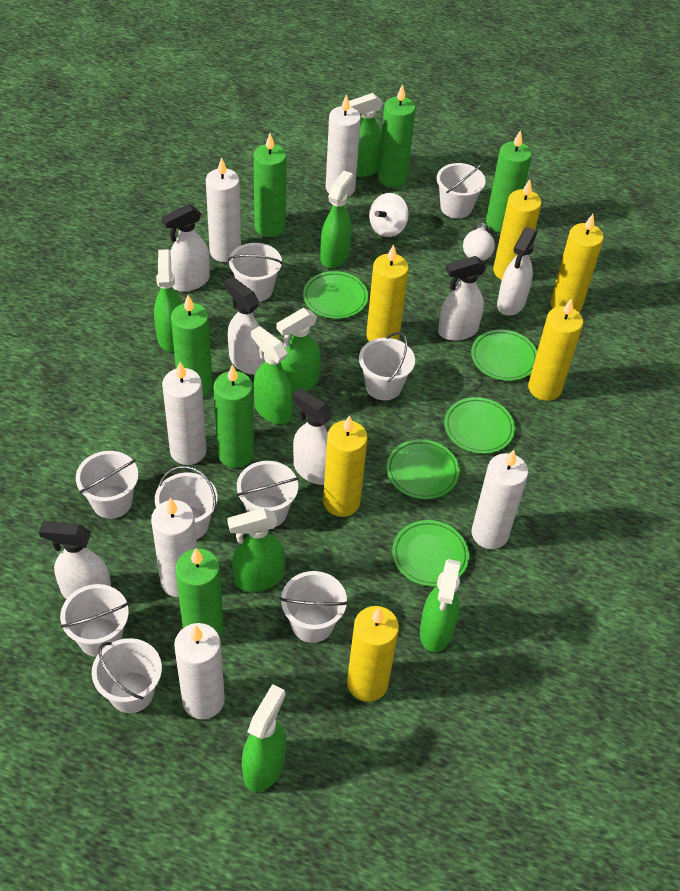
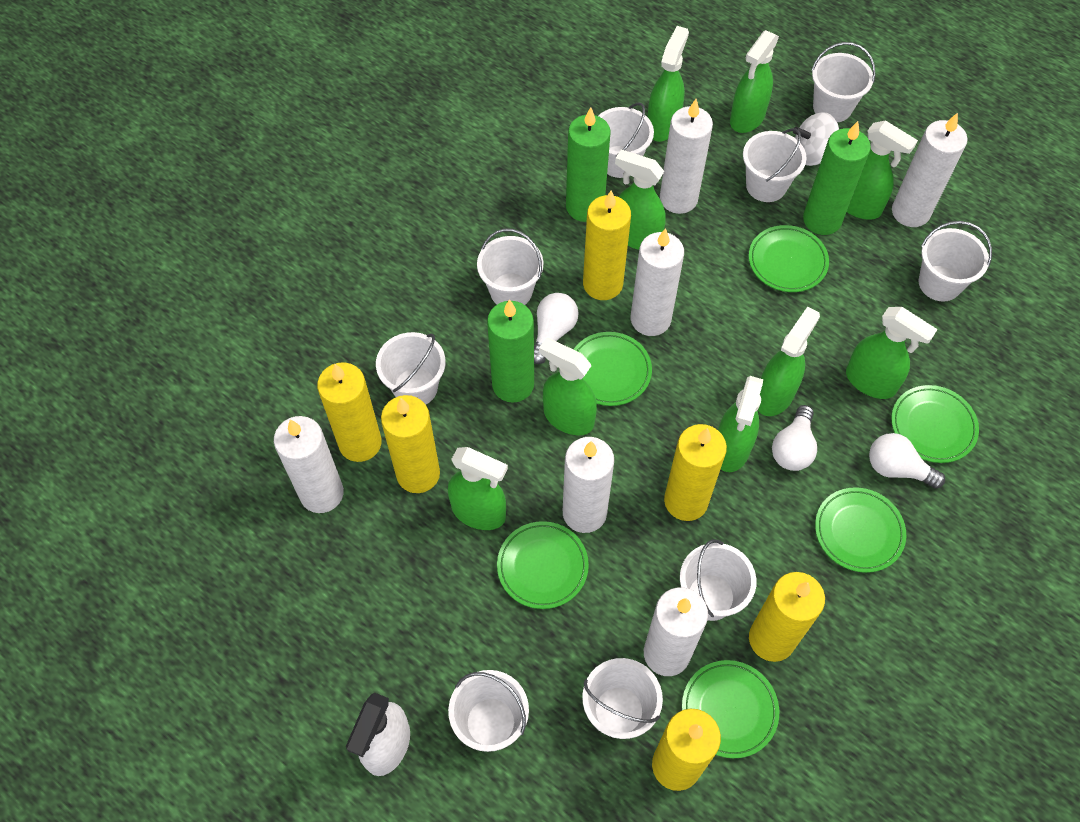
green candle: [171,295,213,397] [176,548,224,637] [213,365,254,468] [254,133,287,237] [378,84,416,188] [486,130,532,233] = 6 -> [487,299,534,403] [566,107,611,222] [803,121,871,235] = 3
green plate: [303,271,368,319] [387,439,460,499] [392,520,469,587] [444,397,515,454] [471,329,537,381] = 5 -> [497,521,589,609] [573,332,652,406] [682,660,779,758] [749,225,829,292] [815,487,906,573] [891,385,979,463] = 6
green spray bottle: [154,249,182,352] [227,508,285,592] [242,684,286,792] [251,326,293,425] [276,308,321,393] [320,171,353,268] [349,93,383,177] [420,559,460,652] = 8 -> [448,447,508,530] [539,338,597,435] [615,150,666,250] [647,26,689,142] [718,376,763,472] [730,30,779,133] [758,307,820,416] [846,307,937,399] [847,120,918,220] = 9
white light bulb: [463,223,495,261] = 1 -> [534,293,579,364] [772,405,817,471] [869,433,945,489] = 3
white spray bottle: [39,521,111,599] [161,204,210,292] [224,277,265,375] [292,388,333,485] [438,256,487,341] [497,227,537,316] = 6 -> [346,693,410,776] = 1

